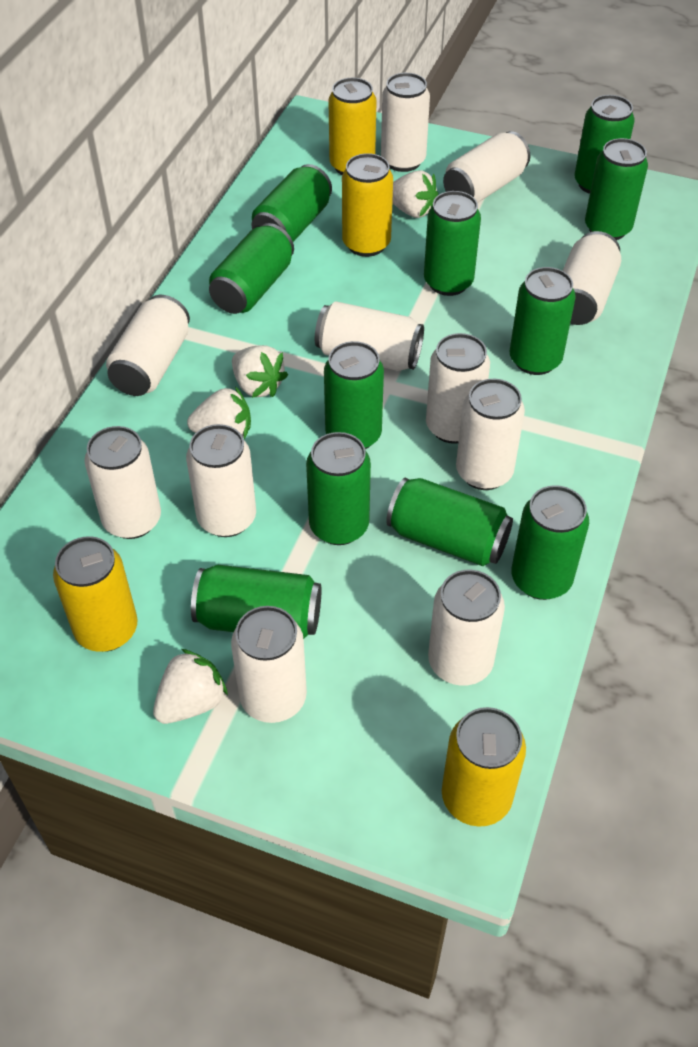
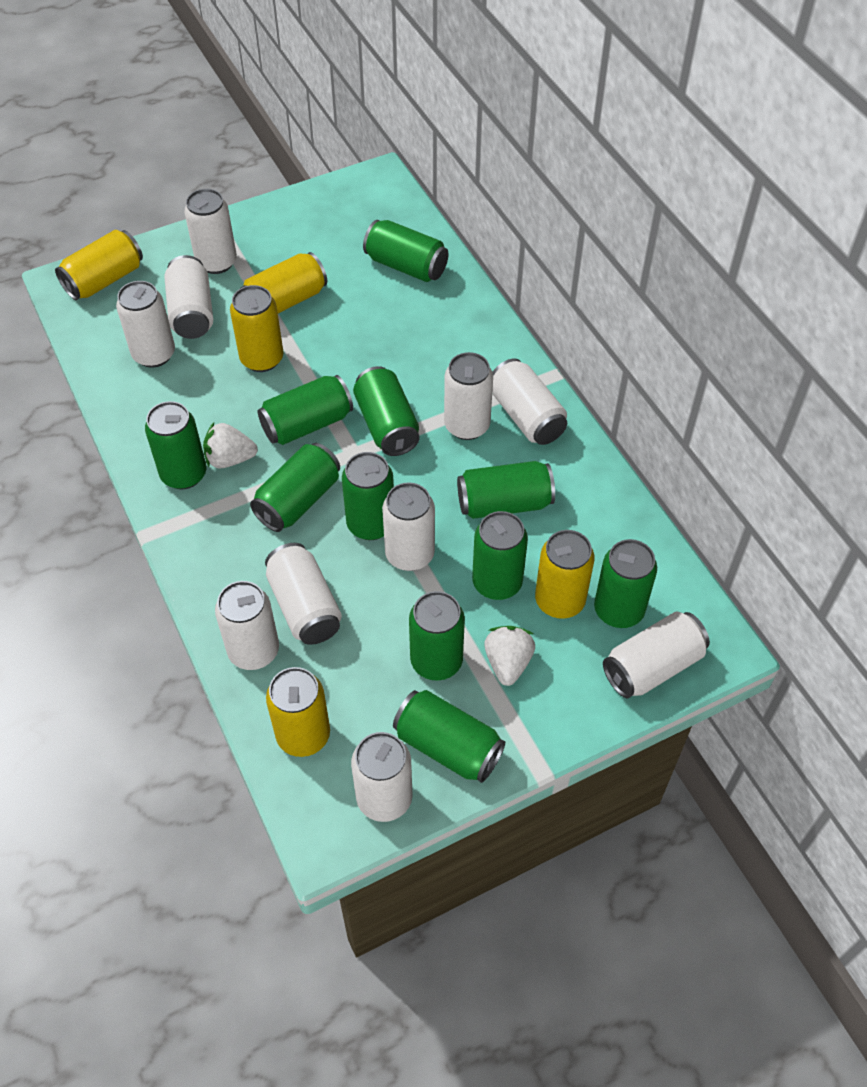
white can: [84,426,161,539] [106,295,190,396] [186,424,256,537] [231,606,307,723] [315,301,424,371] [381,73,430,172] [426,333,490,444] [428,570,505,686] [443,131,530,203] [456,379,525,490] [563,231,621,325] = 11 -> [116,281,175,368] [164,255,213,339] [184,189,237,274] [215,581,279,670] [265,543,342,645] [351,732,413,822] [382,482,435,571] [444,352,493,440] [492,358,567,445] [603,612,710,698] = 10
white strawberry: [153,649,228,724] [187,386,251,440] [232,345,288,398] [392,170,438,218] = 4 -> [203,422,258,469] [484,626,535,686] = 2
yellow can: [53,536,138,652] [328,78,377,175] [342,153,393,257] [442,707,526,827] = 4 -> [55,230,143,300] [230,285,283,372] [241,252,327,313] [266,667,330,757] [535,530,595,619] = 5

